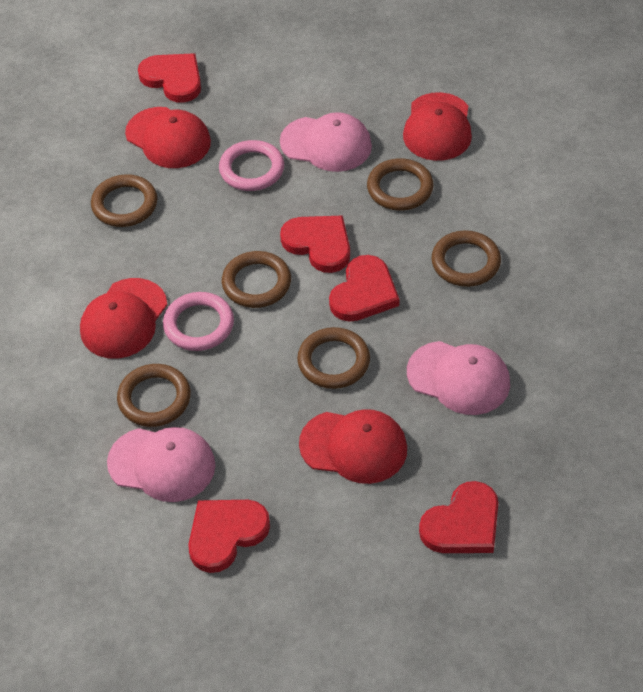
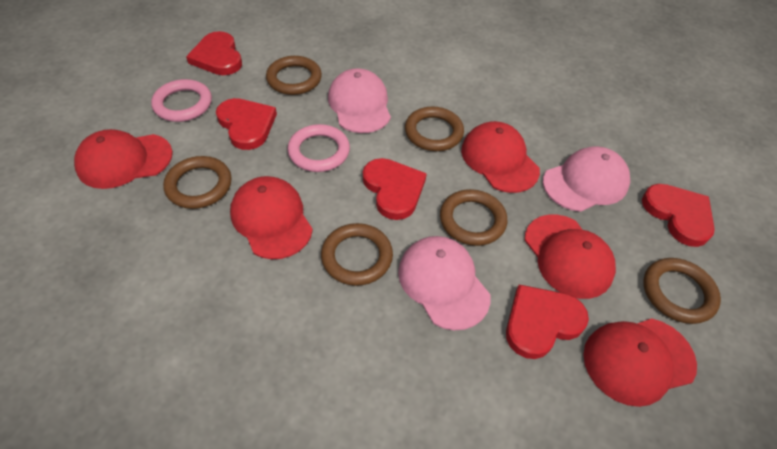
red cap: [80,278,167,359] [125,107,211,168] [299,409,407,484] [403,92,472,161] = 4 -> [74,129,173,189] [230,176,313,259] [461,121,540,193] [525,214,616,299] [583,318,697,407] = 5

